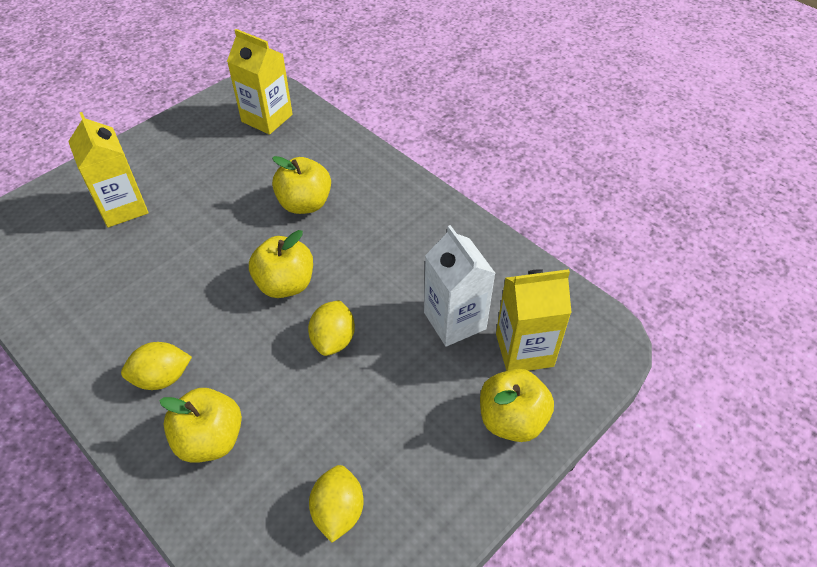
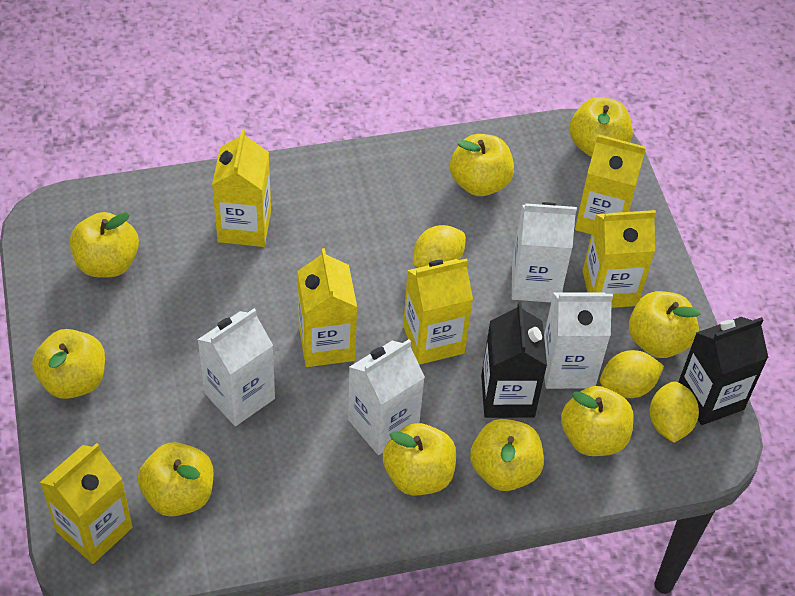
black carton: none = 0 -> [481,302,547,418] [678,317,769,425] = 2
white carton: [424,225,496,347] = 1 -> [197,308,275,426] [348,339,425,455] [512,202,577,302] [544,292,613,389] = 4
yellow apple: [159,388,242,463] [249,230,313,298] [272,156,331,214] [480,369,554,442] = 4 -> [32,329,105,399] [70,212,139,277] [138,442,213,517] [383,423,456,495] [450,134,514,196] [470,419,544,491] [561,386,634,456] [569,97,633,157] [629,291,701,358] = 9
yellow carton: [68,112,149,227] [227,29,293,135] [496,269,572,371] = 3 -> [40,443,133,564] [212,129,271,247] [298,248,357,367] [403,258,473,365] [575,134,646,234] [583,210,656,308] = 6

